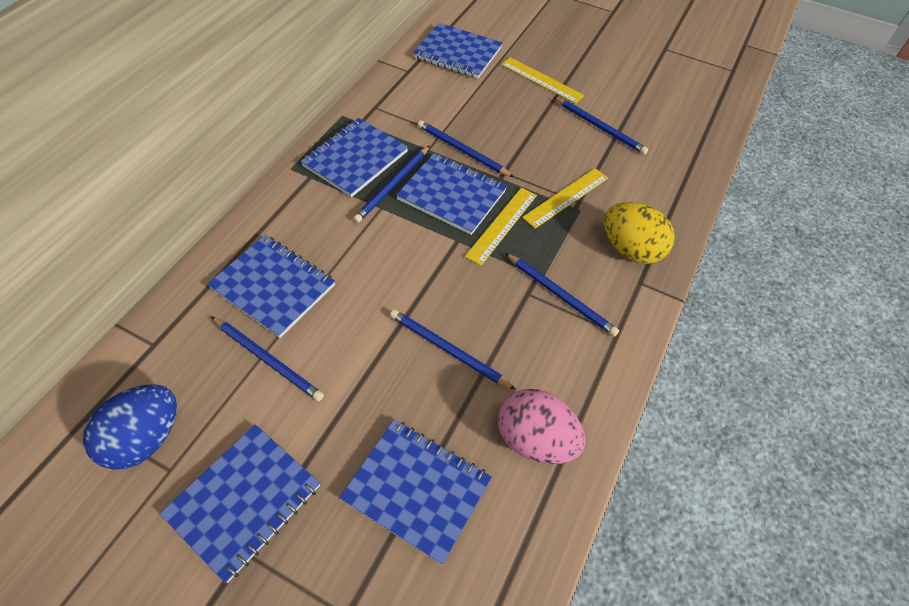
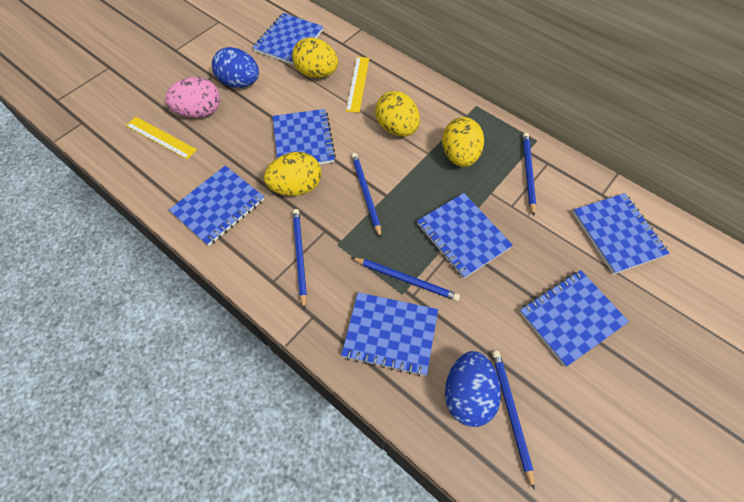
blue egg: [83,384,177,470] = 1 -> [212,47,259,88] [445,351,501,427] = 2
blue notebook: [160,424,320,583] [207,235,335,338] [300,118,408,197] [340,420,492,565] [396,153,507,235] [413,23,503,79] = 6 -> [169,166,264,246] [252,13,323,65] [272,109,336,164] [341,292,438,376] [417,193,513,279] [520,270,629,367] [573,193,670,274] = 7
blue pencil: [211,316,324,401] [353,145,430,223] [390,309,516,390] [418,120,514,177] [505,253,619,337] [554,97,648,155] = 6 -> [293,209,307,310] [351,153,381,238] [351,257,460,301] [492,351,535,489] [523,133,536,216] = 5
yellow egg: [604,202,675,264] = 1 -> [264,152,321,196] [292,38,338,78] [375,91,420,137] [442,117,484,167] = 4
yellow ruler: [465,188,537,266] [501,57,585,104] [522,168,608,229] = 3 -> [126,117,197,159] [346,57,369,113] = 2

